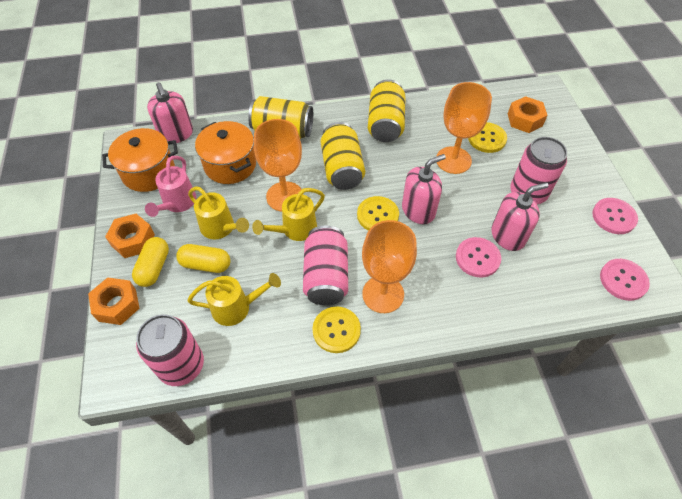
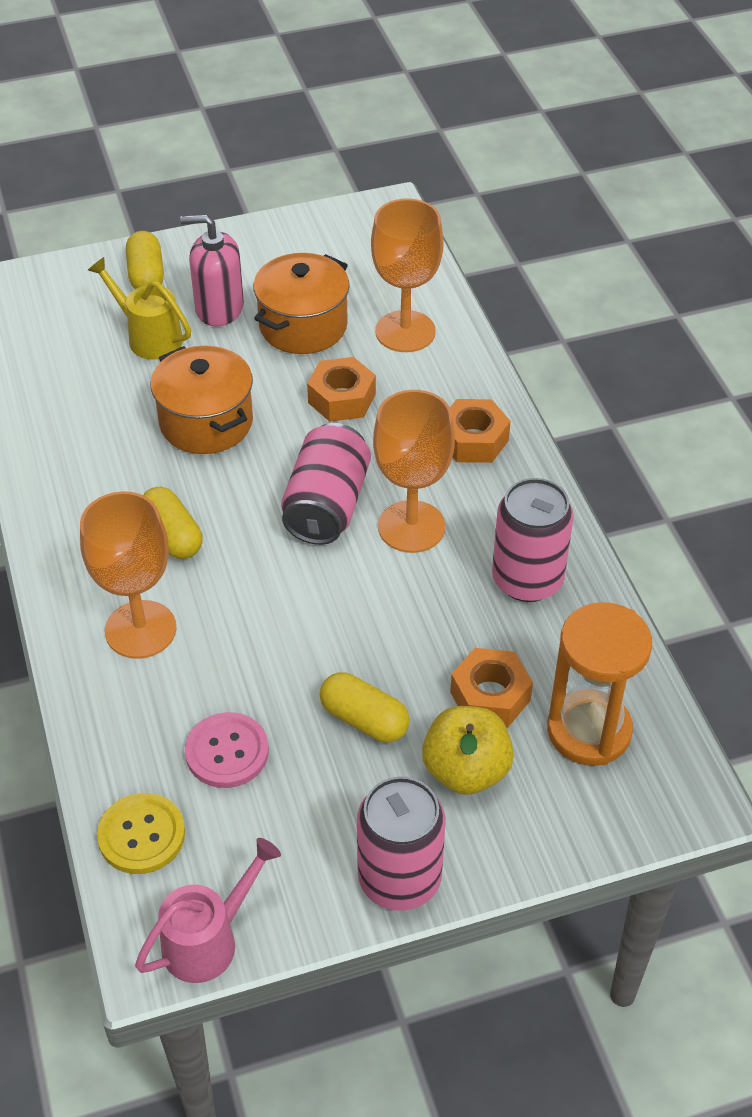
orange hourglass: none = 0 -> [547,602,652,766] = 1
pink button: [456,237,501,277] [592,198,638,234] [600,259,650,301] = 3 -> [185,712,269,788] = 1
pink soap dispenser: [147,82,193,143] [402,154,446,224] [491,182,549,251] = 3 -> [180,214,244,326] = 1
yellow apple: none = 0 -> [422,706,514,795] = 1
yellow button: [312,306,361,353] [357,196,399,231] [468,122,507,153] = 3 -> [97,793,185,874] = 1
yellow can: [248,96,313,139] [321,122,365,190] [368,79,406,142] = 3 -> none = 0
yellow capsule: [132,237,169,287] [176,244,230,273] = 2 -> [126,231,164,289] [143,487,203,559] [320,672,410,743] = 3
yellow watering can: [187,273,281,326] [188,186,249,240] [252,188,325,241] = 3 -> [88,257,191,360] = 1

